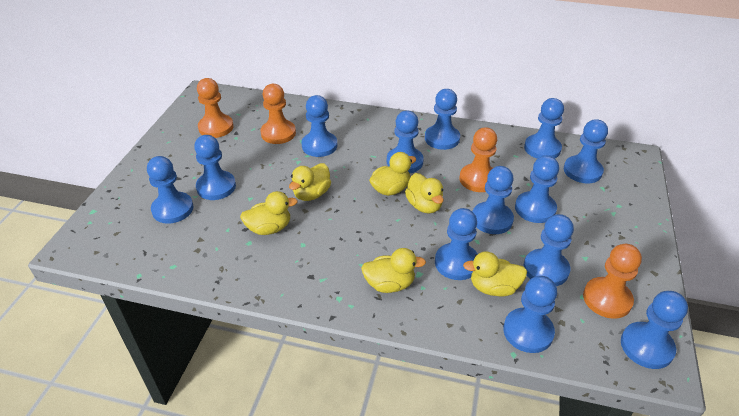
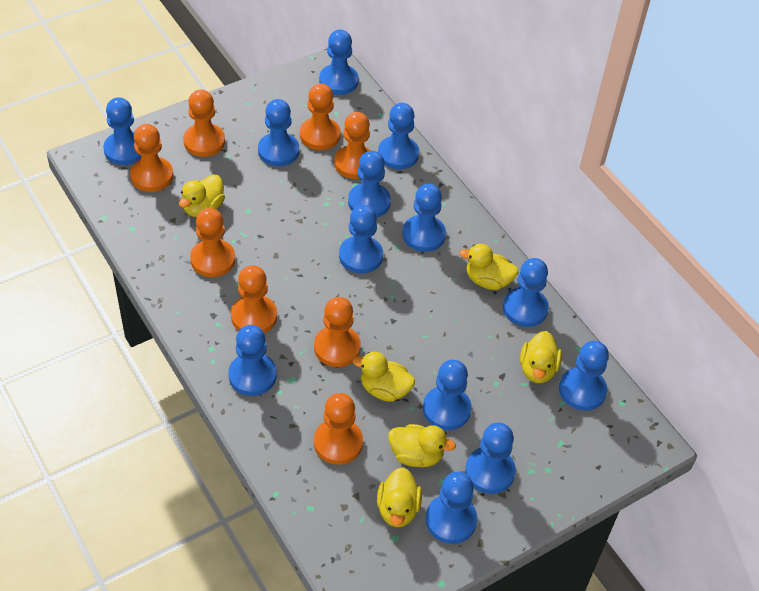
orange pawn: [197,78,234,138] [260,84,296,144] [459,127,497,192] [583,244,642,319] = 4 -> [130,124,173,192] [183,90,225,157] [190,208,235,277] [231,265,277,333] [300,83,341,150] [314,297,361,367] [314,393,363,465] [334,112,371,179] = 8

